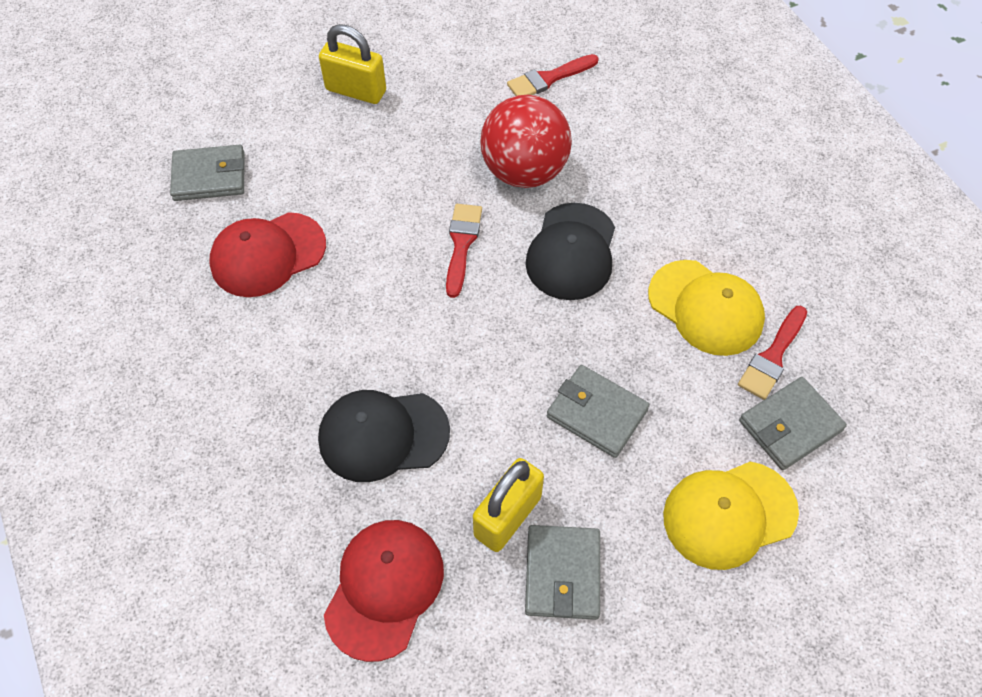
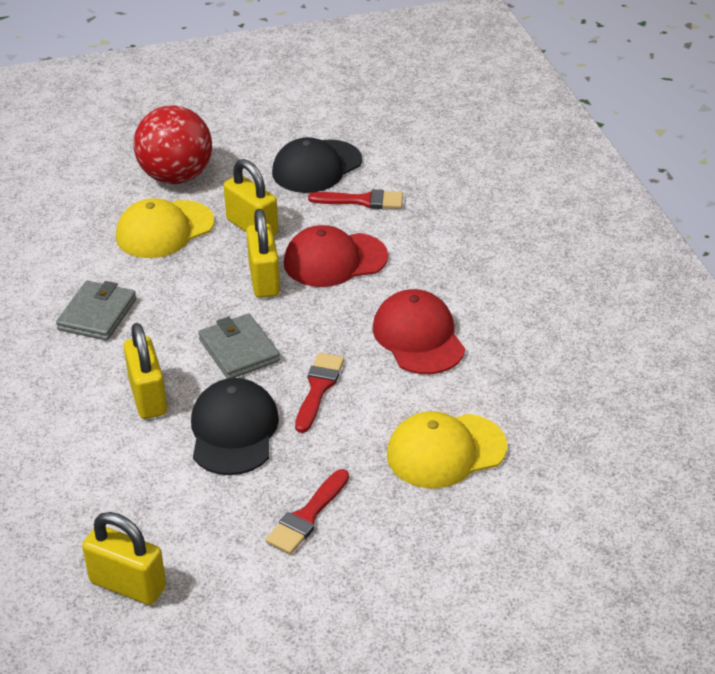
grey wallet: [170,145,244,201] [525,525,600,620] [547,365,650,458] [739,377,847,470] = 4 -> [56,281,136,341] [198,313,280,379] = 2
yellow padlock: [319,24,386,104] [473,458,544,552] = 2 -> [82,512,166,605] [124,323,167,419] [224,159,278,236] [246,209,280,298] = 4

